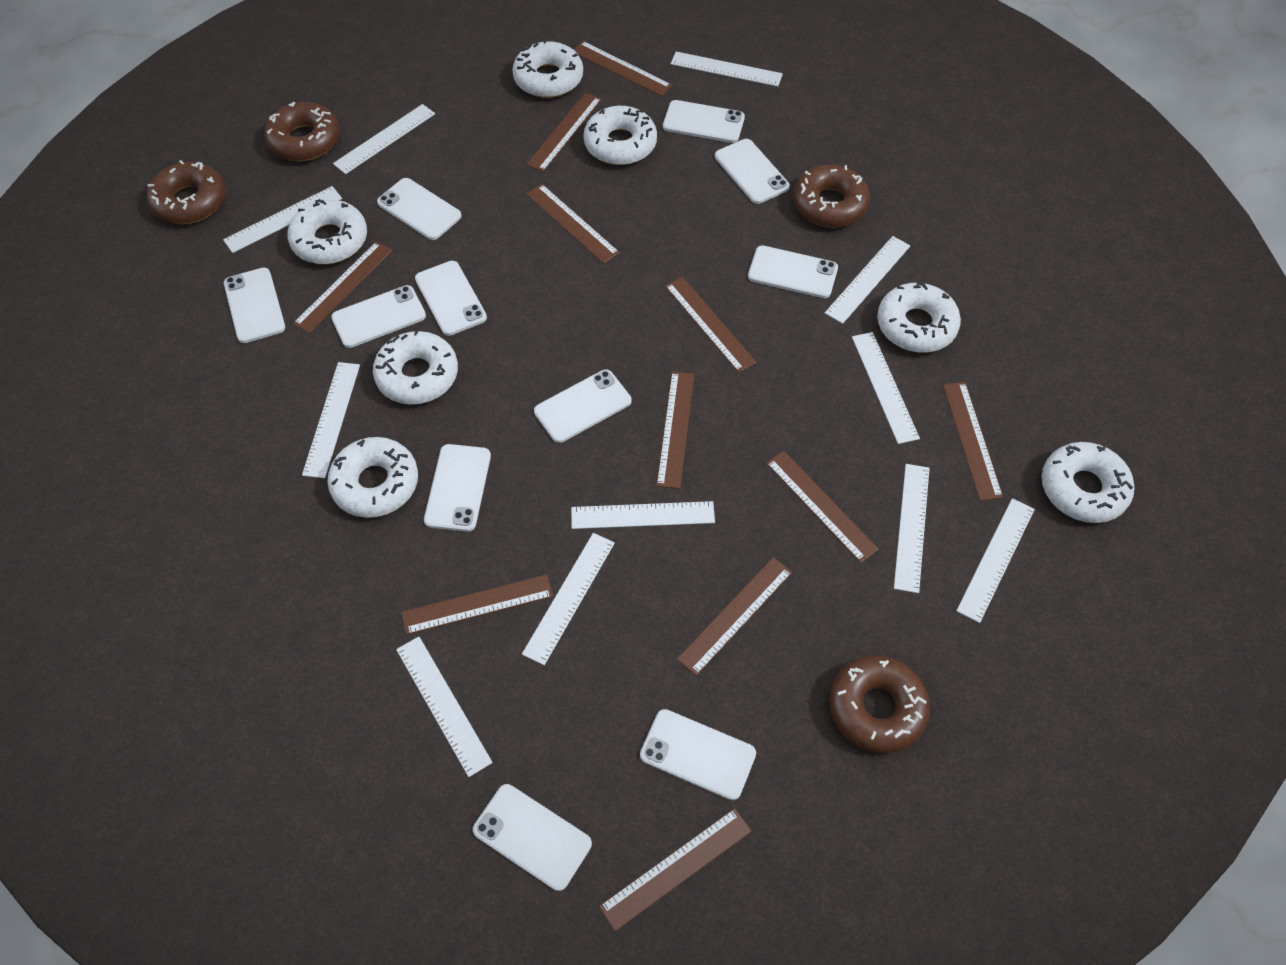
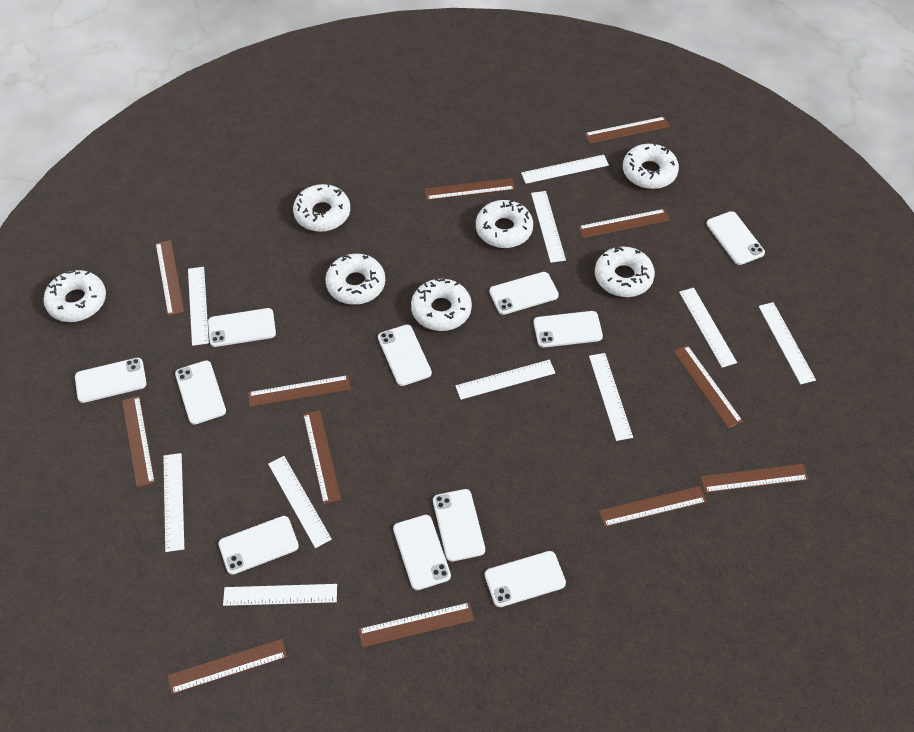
brown donut: [146,160,226,224] [264,102,340,161] [793,165,870,227] [829,656,930,753] = 4 -> none = 0
brown ruler: [293,241,393,334] [402,574,553,635] [526,93,602,172] [526,184,620,264] [573,41,672,96] [599,808,752,931] [656,371,694,489] [665,277,756,373] [677,557,792,676] [766,451,879,563] [943,382,1003,501] = 11 -> [122,396,155,488] [156,240,184,316] [168,639,287,694] [248,375,351,407] [303,411,341,504] [358,602,474,648] [425,178,515,200] [578,209,670,238] [585,116,670,144] [599,486,707,527] [673,345,743,428] [701,464,809,493] = 12
white ruler: [223,186,342,253] [302,362,360,478] [333,104,435,174] [396,637,493,777] [522,533,615,665] [571,501,715,529] [671,52,783,87] [825,236,910,324] [852,332,920,444] [894,464,930,593] [956,498,1035,623] = 11 -> [163,453,184,552] [188,267,209,346] [223,584,337,606] [268,456,332,548] [456,360,555,400] [521,155,609,184] [531,191,566,263] [589,353,633,441] [679,288,737,368] [759,302,816,384] = 10

